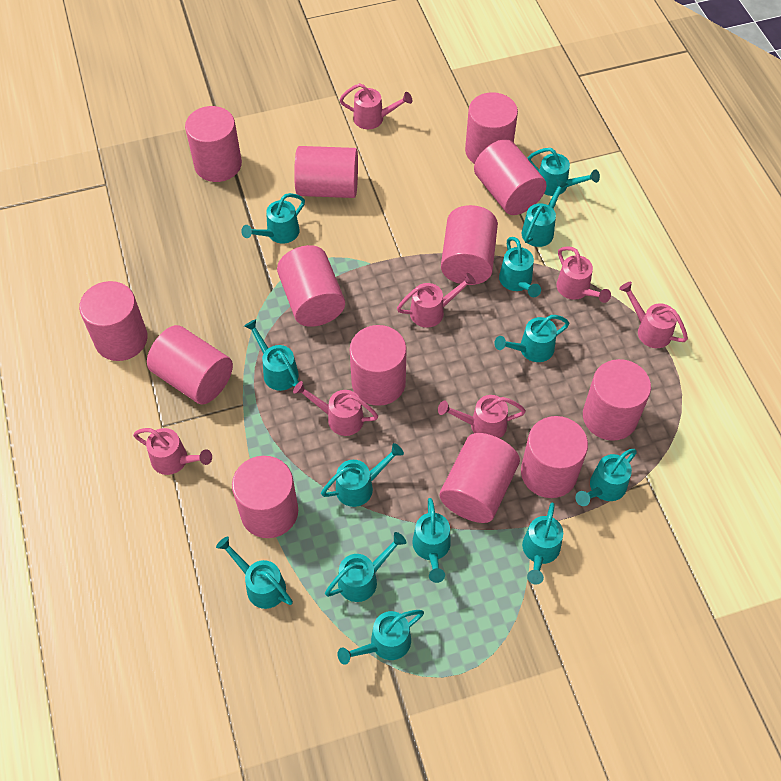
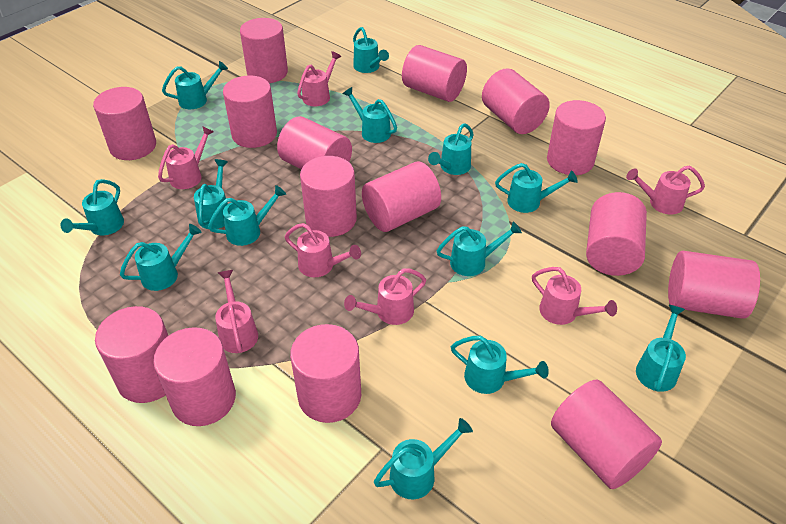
pink cylinder: [79,281,147,361] [147,325,233,404] [185,106,242,182] [232,456,298,538] [277,245,345,327] [294,146,358,198] [350,325,407,406] [440,433,520,523] [441,205,498,285] [465,92,518,164] [474,139,547,215] [521,416,588,498] [583,359,651,441] = 13 -> [93,87,156,160] [95,306,168,403] [153,327,236,426] [223,76,277,148] [240,18,288,83] [277,116,352,169] [290,324,361,423] [300,156,357,237] [362,161,441,232] [402,45,467,102] [482,68,550,134] [547,100,606,175] [551,380,662,489] [586,192,647,276] [668,251,760,319] = 15

